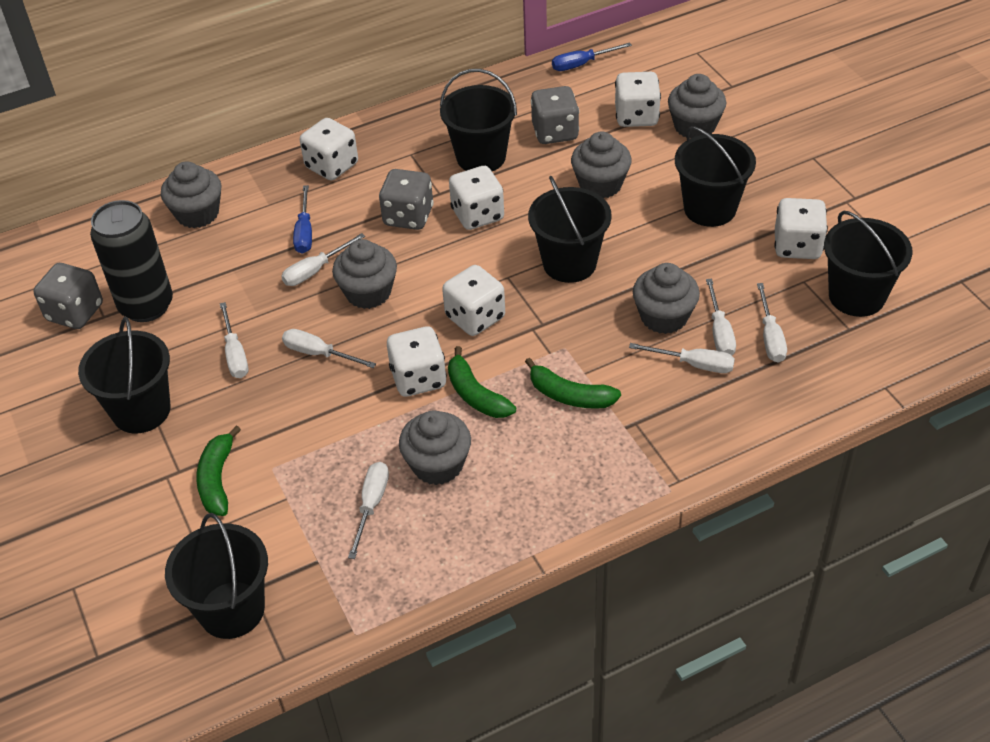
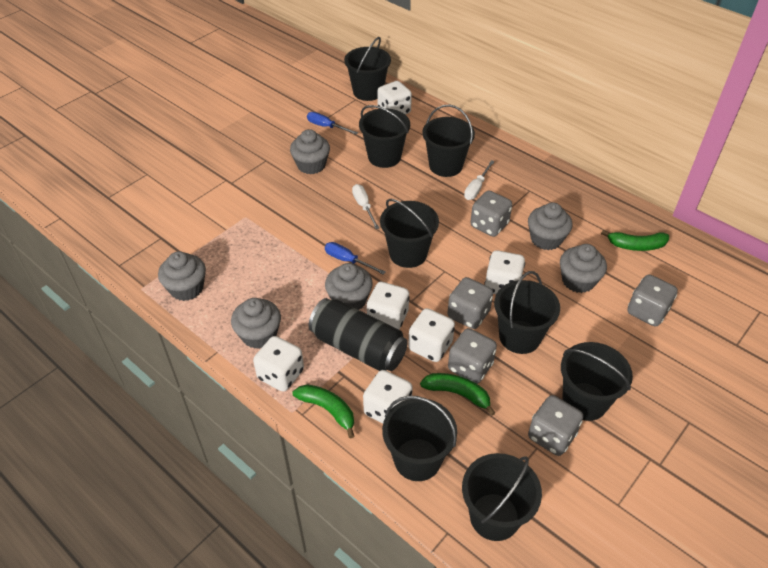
black bucket: [78,317,171,433] [165,513,268,639] [440,69,517,171] [528,176,612,283] [675,126,756,227] [824,211,913,317] = 6 -> [344,37,391,101] [359,105,410,168] [380,199,439,268] [382,396,457,481] [422,104,475,177] [462,453,542,541] [494,271,560,354] [561,342,633,421] = 8
grey dice: [33,263,103,329] [379,169,434,230] [531,86,579,144] = 3 -> [447,277,493,329] [448,328,497,384] [470,190,512,237] [528,395,583,456] [627,274,678,326] = 5
white screwdriver: [220,302,248,378] [281,233,365,286] [282,329,376,368] [348,462,389,559] [629,343,735,373] [706,279,736,355] [757,283,787,363] = 7 -> [352,184,379,229] [464,160,495,200] = 2

